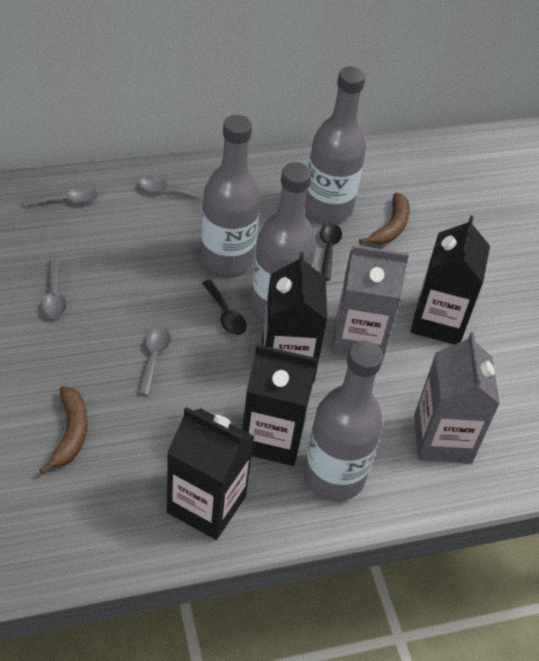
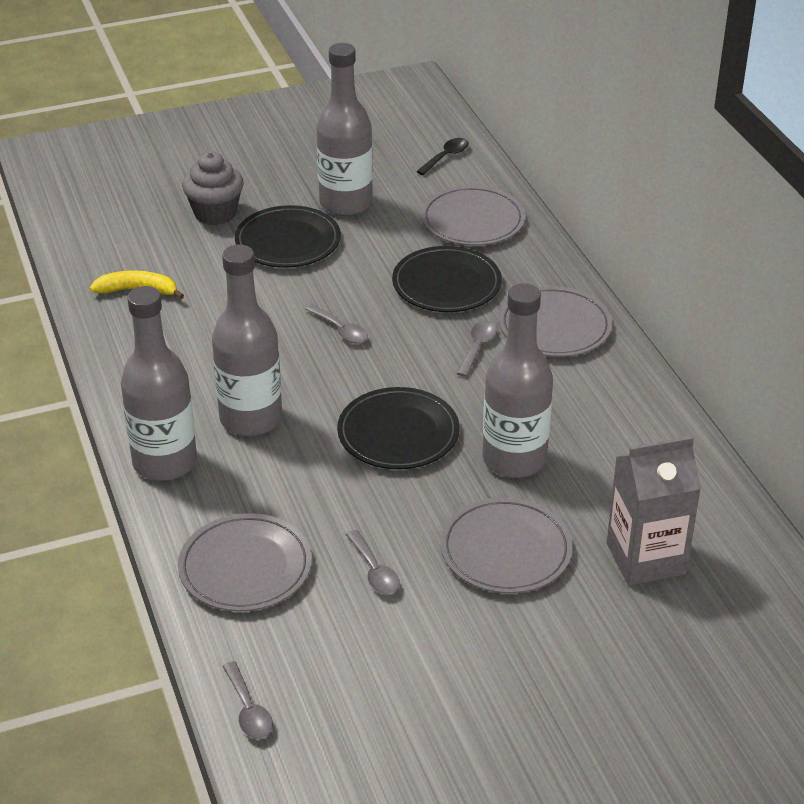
black carton: [167,407,255,540] [242,344,318,466] [262,252,327,383] [411,216,490,345] = 4 -> none = 0
black plate: none = 0 -> [235,205,341,268] [337,387,459,469] [392,246,502,312] = 3
black spoon: [202,279,247,335] [320,223,342,281] = 2 -> [416,138,469,175] = 1
brown banana: [39,386,88,474] [359,192,410,245] = 2 -> none = 0
grey carton: [332,245,409,361] [414,332,500,463] = 2 -> [607,436,701,586] = 1
grey cupcake: none = 0 -> [182,151,243,225] = 1
grey plate: none = 0 -> [178,513,312,612] [421,185,525,246] [441,497,573,593] [499,286,612,357] = 4
yellow banana: none = 0 -> [90,270,184,299] = 1

